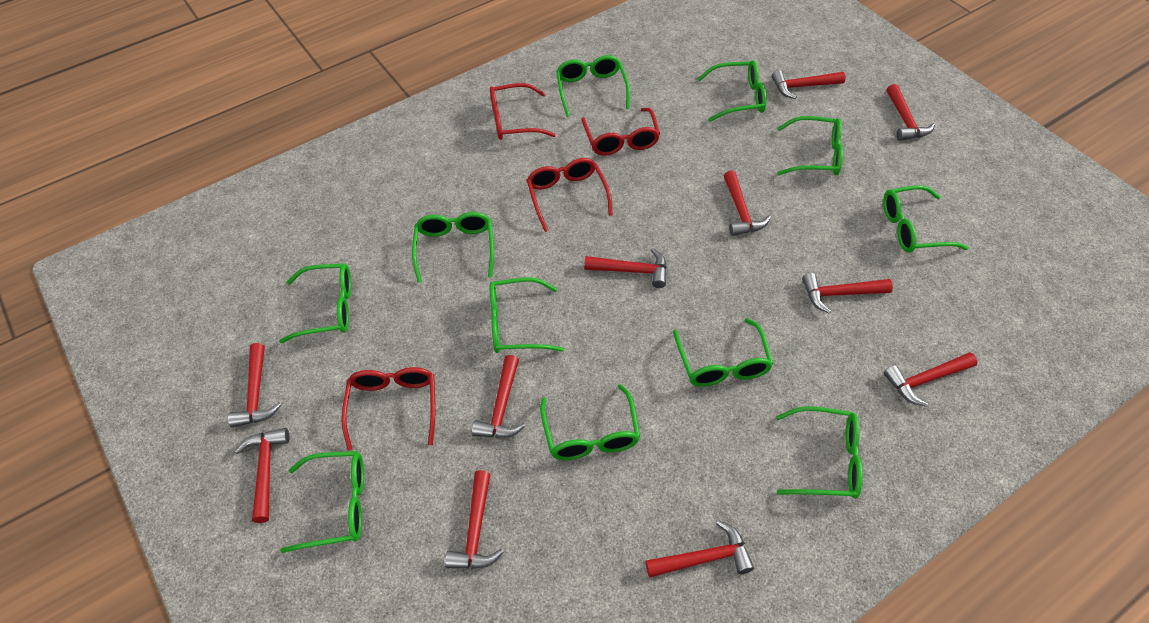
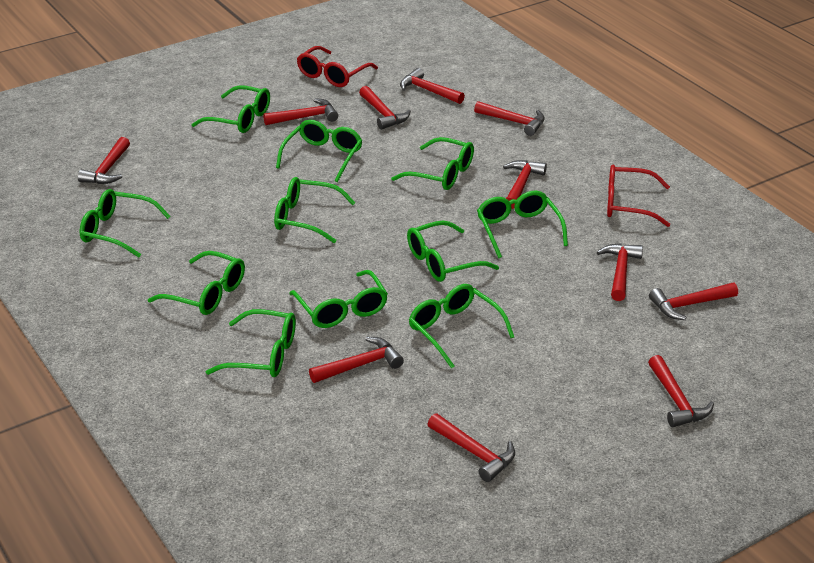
red glasses: [341,367,435,451] [490,83,556,140] [527,158,613,232] [581,108,660,156] = 4 -> [297,46,378,87] [607,165,670,227] = 2

